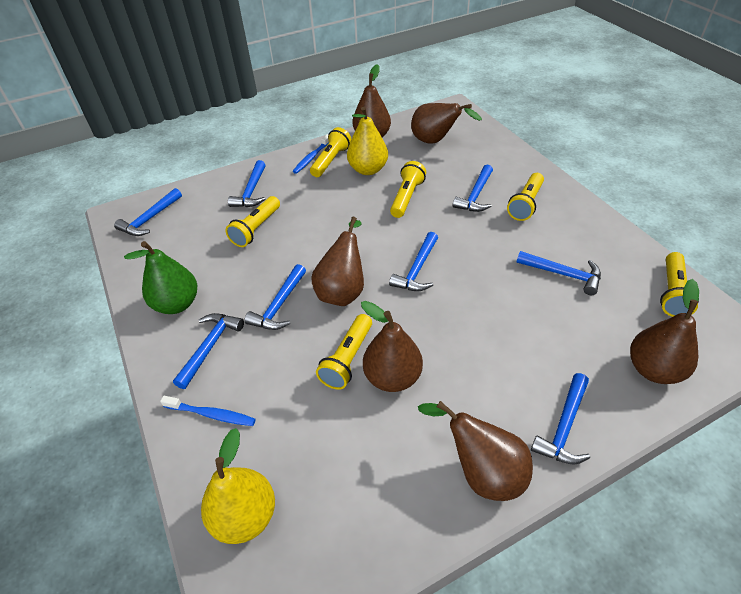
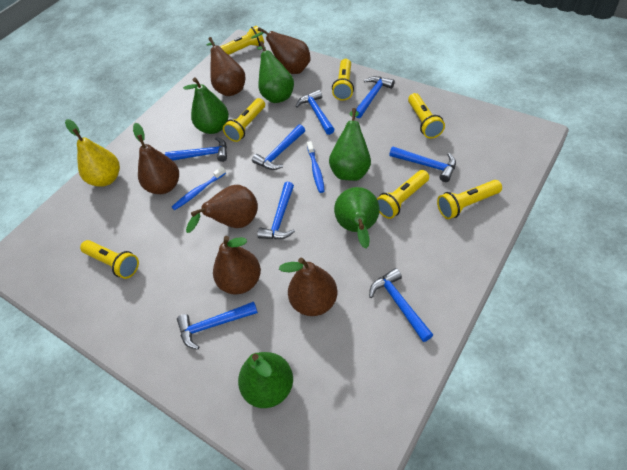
green pear: [124,241,198,314] = 1 -> [183,78,229,134] [238,352,293,408] [257,41,294,103] [329,108,371,181] [334,187,380,248] = 5
yellow flashlight: [225,196,280,247] [310,127,351,177] [316,314,372,390] [390,161,426,218] [507,173,544,221] [660,252,699,317] = 6 -> [80,240,139,279] [220,25,264,55] [223,98,265,142] [332,59,354,101] [377,170,429,219] [408,93,445,139] [437,180,502,219] = 7
yellow pear: [201,428,275,544] [347,107,388,175] = 2 -> [65,119,120,187] = 1

